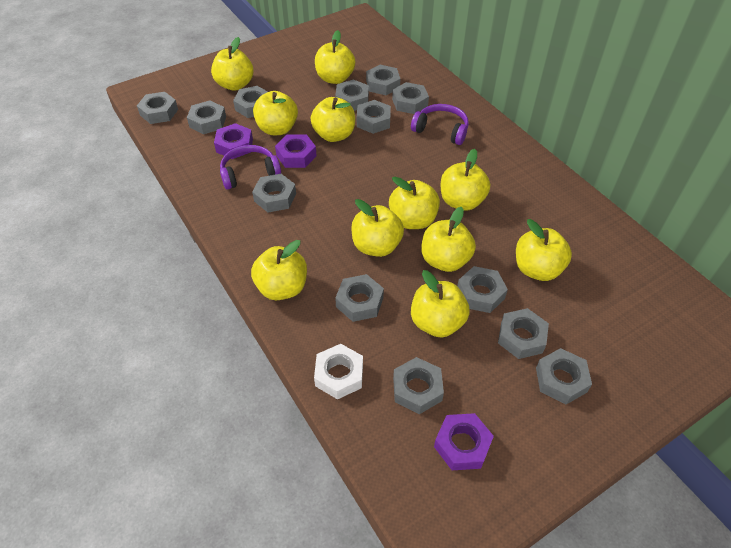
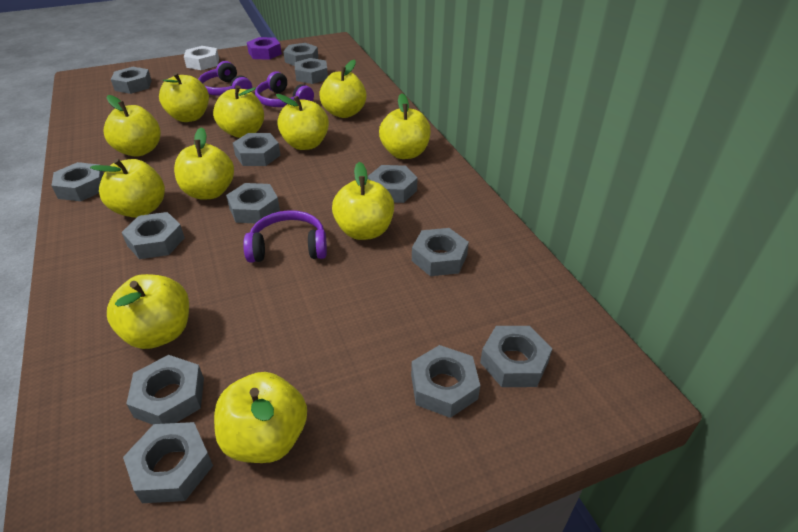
purple headphones: [220,145,281,190] [411,104,469,145] = 2 -> [198,61,252,96] [243,210,327,263] [255,71,314,107] = 3
purple nut: [214,123,253,159] [275,134,317,168] [434,413,494,470] = 3 -> [247,37,282,60] = 1

